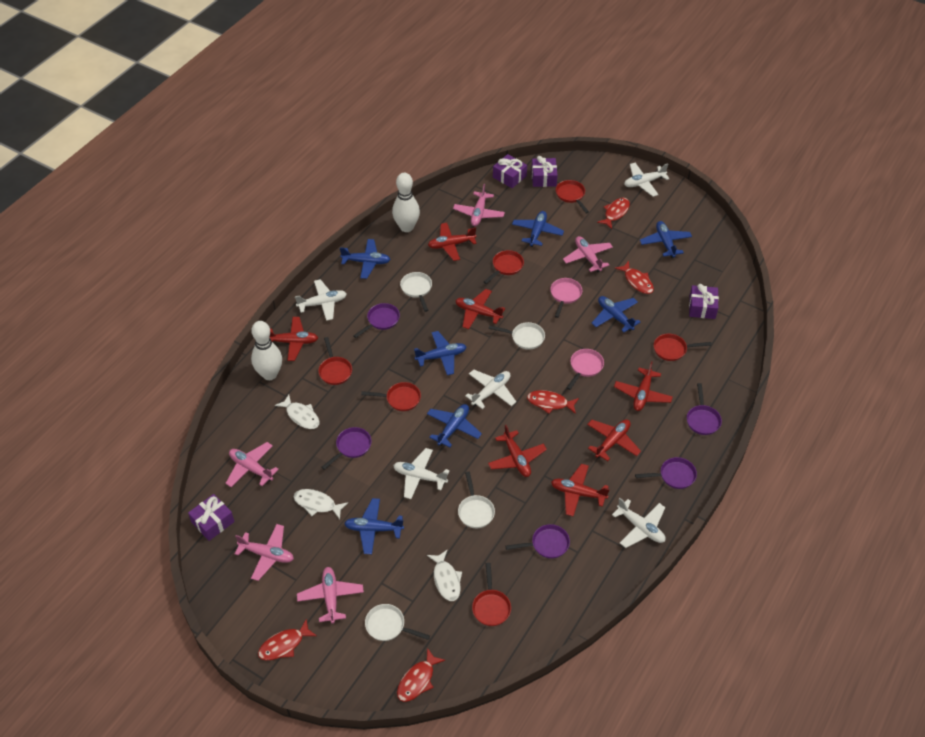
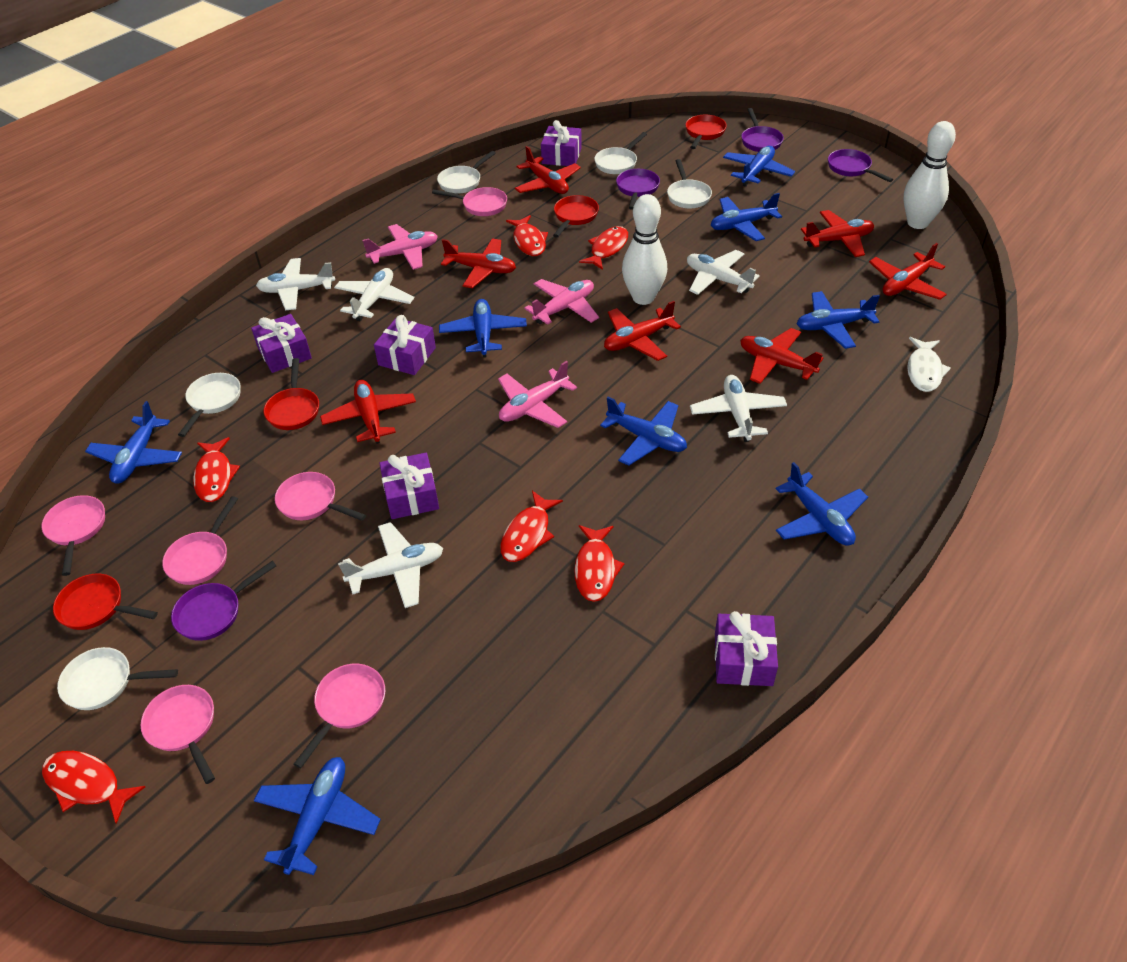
blue plane: [340,239,391,279] [344,498,404,554] [414,331,466,375] [427,404,482,448] [512,211,564,247] [592,296,641,333] [640,221,692,258] = 7 -> [85,401,182,484] [254,757,381,875] [439,299,527,357] [600,397,687,466] [711,193,782,241] [723,146,795,187] [776,462,868,546] [797,291,880,349] = 8
pink pan: [550,278,582,318] [567,349,604,390] = 2 -> [42,495,105,576] [141,685,215,784] [162,496,238,585] [275,472,366,521] [294,664,385,768] [432,187,507,216] = 6
pink plane: [226,442,279,487] [235,524,294,581] [297,567,364,624] [453,184,505,226] [563,236,613,272] = 5 -> [362,224,438,270] [498,361,577,428] [525,279,599,325] = 3
purple gift: [188,494,235,541] [493,154,527,188] [531,156,558,187] [689,284,719,319] = 4 -> [251,314,312,373] [374,315,436,375] [379,453,439,519] [541,120,582,166] [715,611,778,686] = 5
purple pan: [321,427,372,470] [353,303,400,338] [505,524,570,559] [635,457,697,489] [687,383,722,435] = 5 -> [171,561,276,641] [616,169,660,210] [741,108,784,152] [828,149,893,182] = 4
red fish: [258,619,317,660] [397,648,445,702] [527,390,579,414] [597,198,630,229] [615,261,654,294] = 5 -> [42,751,145,824] [193,437,240,502] [500,491,563,562] [506,215,548,256] [574,525,624,602] [579,226,628,270] = 6
red pan: [318,337,352,385] [361,382,421,411] [472,563,511,626] [484,250,524,284] [556,180,589,213] [654,334,712,361] = 6 -> [53,574,158,630] [264,358,319,430] [553,195,599,238] [685,115,727,149] = 4
white fish: [275,395,319,429] [294,489,348,519] [427,550,462,601] = 3 -> [907,337,951,392] = 1
white pan: [365,604,430,641] [400,272,432,312] [458,472,495,528] [488,322,545,350] = 4 -> [57,647,178,710] [178,373,241,437] [437,151,496,194] [594,132,647,174] [667,159,712,209] = 5

